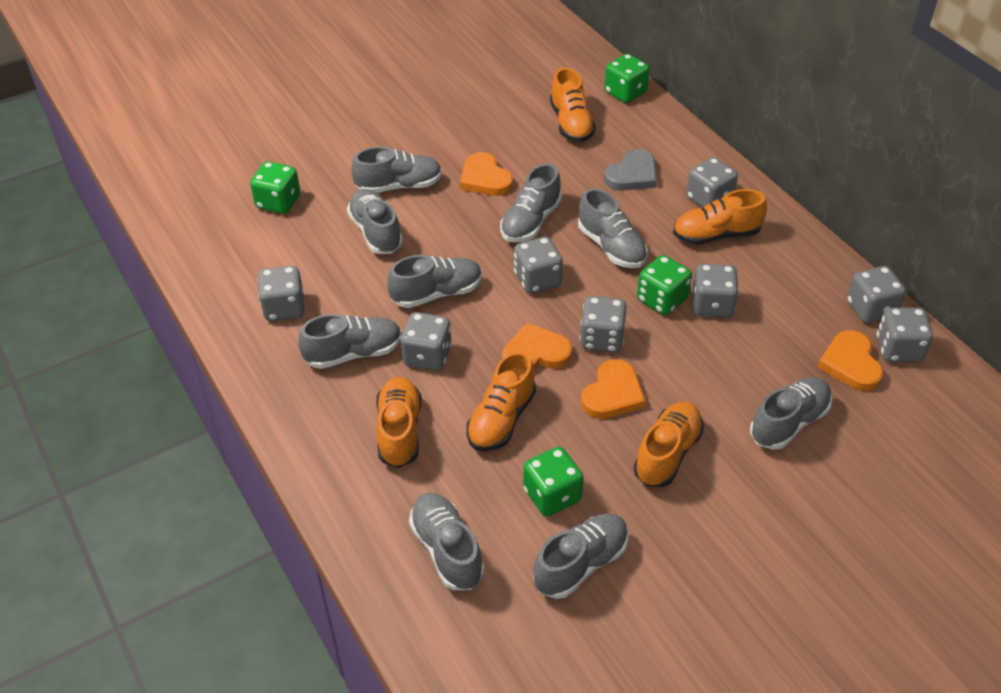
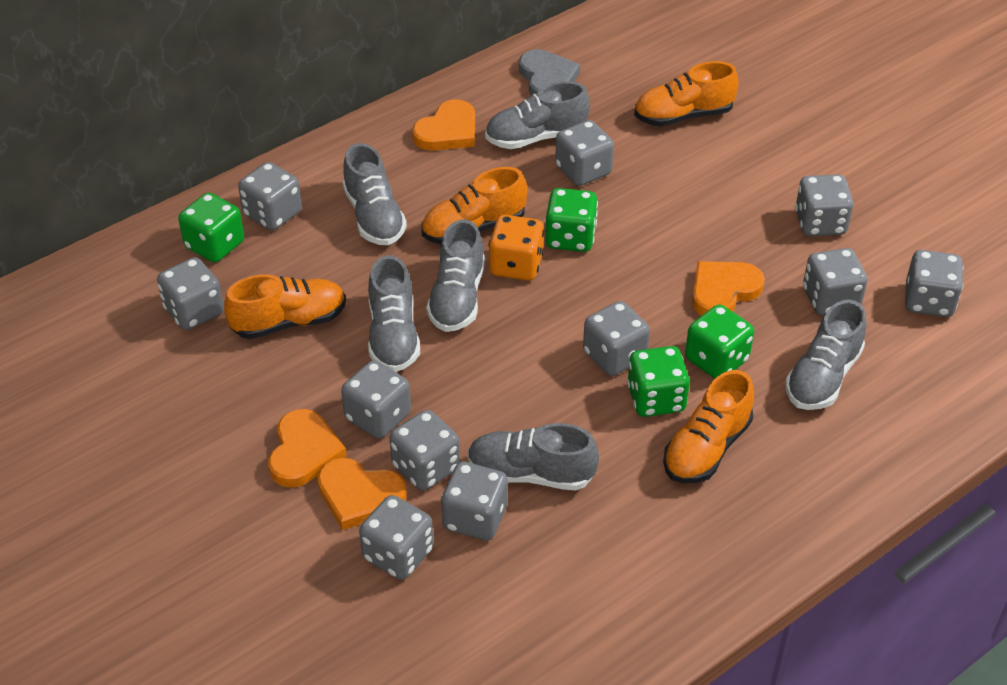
grey dice: [258,266,305,321] [401,312,452,371] [514,237,563,293] [580,296,627,353] [686,157,738,207] [692,264,739,318] [847,266,906,323] [877,308,933,362] = 8 -> [157,257,224,330] [238,162,302,231] [341,360,411,439] [359,495,434,580] [390,410,460,491] [441,462,508,540] [555,120,614,186] [583,301,650,376] [795,174,853,236] [803,248,867,315] [905,250,964,317] = 11
grey shoe: [298,314,402,369] [347,189,403,254] [351,147,442,193] [387,255,482,308] [409,493,484,590] [500,163,562,242] [533,513,628,599] [578,188,648,268] [750,377,832,450] = 9 -> [343,143,407,245] [368,255,420,372] [426,219,485,332] [468,423,599,490] [485,81,590,149] [785,300,866,410] = 6
orange dice: none = 0 -> [489,215,544,281] = 1
orange shoe: [376,377,422,468] [466,351,536,451] [550,68,596,142] [634,402,704,487] [673,189,767,245] = 5 -> [224,274,346,339] [421,167,528,244] [634,61,739,127] [663,370,754,483] = 4

